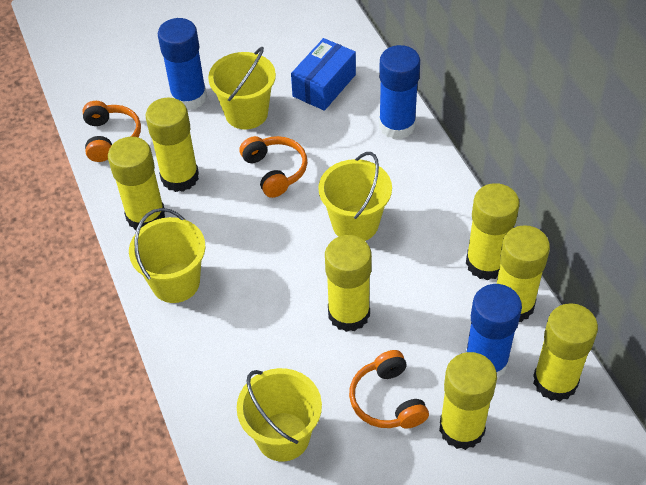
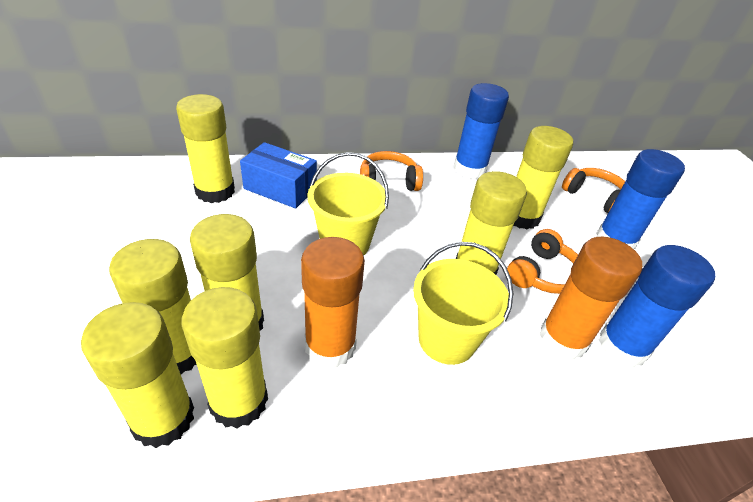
orange glue stick: none = 0 -> [301,237,365,368] [539,237,642,360] = 2
yellow bucket: [129,208,205,303] [208,47,276,129] [237,368,322,462] [318,152,392,241] = 4 -> [307,152,389,255] [413,242,513,365] = 2

